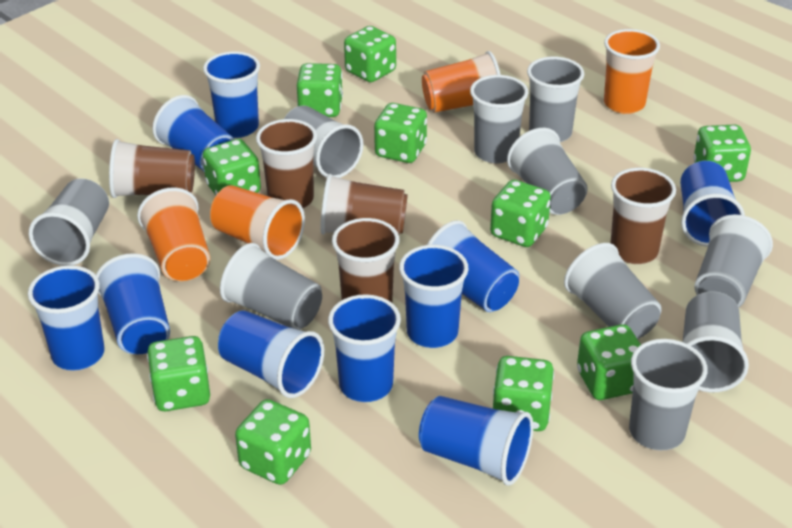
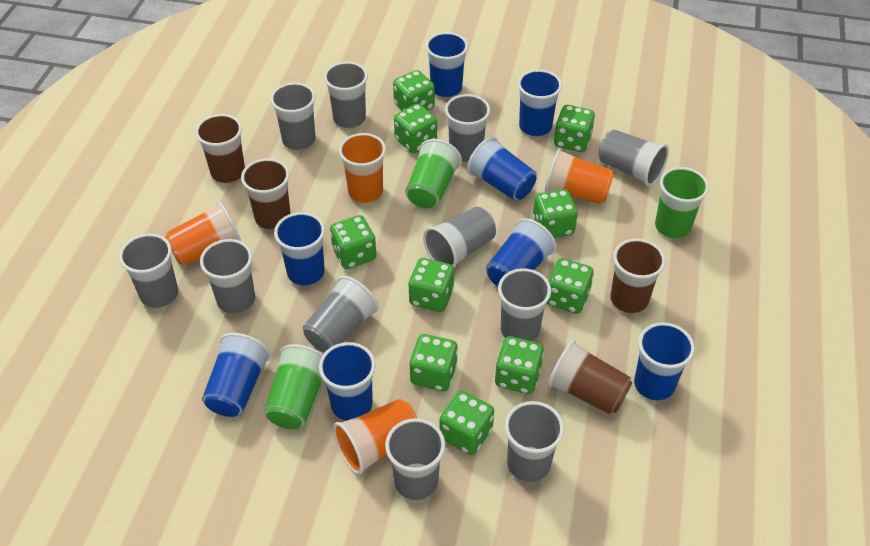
blue cup: [28,265,105,371] [96,253,170,354] [152,95,234,172] [203,51,260,138] [218,310,324,398] [328,294,401,402] [399,245,469,348] [419,396,533,486] [427,220,519,312] [680,161,745,247] = 10 -> [202,333,271,417] [274,212,325,286] [319,342,376,421] [426,32,468,97] [467,136,537,201] [486,218,556,287] [518,69,562,137] [634,322,695,401] = 8
brown cup: [109,139,195,198] [256,119,317,208] [320,174,408,235] [332,218,399,303] [610,168,676,264] = 5 -> [195,114,245,183] [241,158,291,230] [548,340,632,415] [610,239,666,313] = 4
green cup: none = 0 -> [264,344,323,429] [405,139,462,209] [655,167,709,239] = 3
grey cup: [29,178,109,266] [220,243,322,330] [284,105,363,178] [470,75,528,163] [507,128,588,215] [527,56,584,142] [564,243,662,339] [629,339,708,450] [683,291,749,393] [694,214,773,308] = 10 -> [119,234,178,308] [200,239,255,314] [270,82,315,150] [303,276,379,353] [324,62,368,128] [385,418,445,500] [423,206,496,268] [445,94,490,162] [498,268,551,341] [505,401,564,482] [598,129,669,187] = 11

